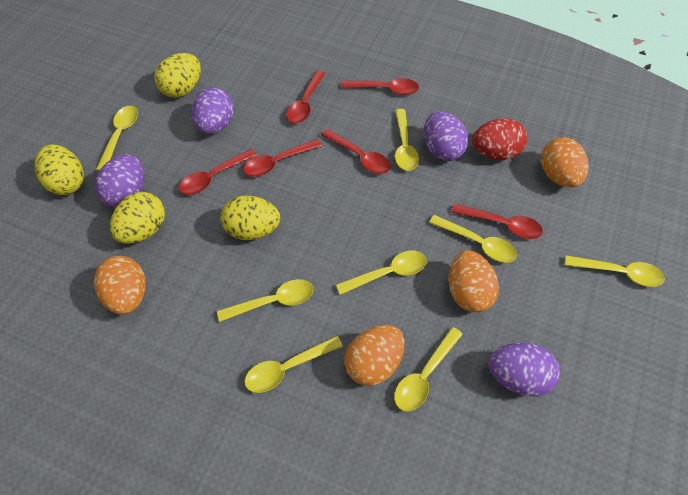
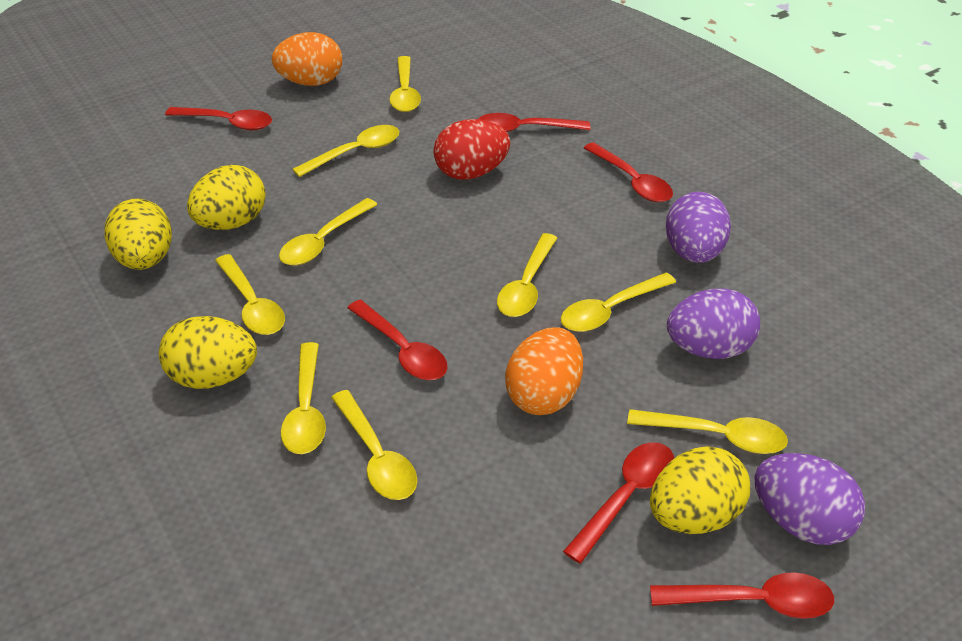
orange egg: [94,256,146,315] [345,325,404,386] [449,250,499,312] [541,137,589,188] = 4 -> [272,32,342,86] [505,327,583,415] = 2
purple egg: [95,154,144,207] [192,87,234,134] [424,111,468,161] [489,343,560,396] = 4 -> [666,192,731,263] [667,289,760,359] [754,453,865,545] = 3
yellow spoon: [96,106,138,171] [217,279,314,322] [244,336,343,393] [336,250,427,295] [394,327,463,411] [395,109,419,171] [429,215,517,263] [565,255,665,287] = 8 -> [215,254,285,335] [279,198,378,265] [281,342,326,454] [292,125,399,177] [331,390,417,500] [389,56,421,112] [497,233,557,317] [561,272,676,332] [627,409,788,454] = 9

